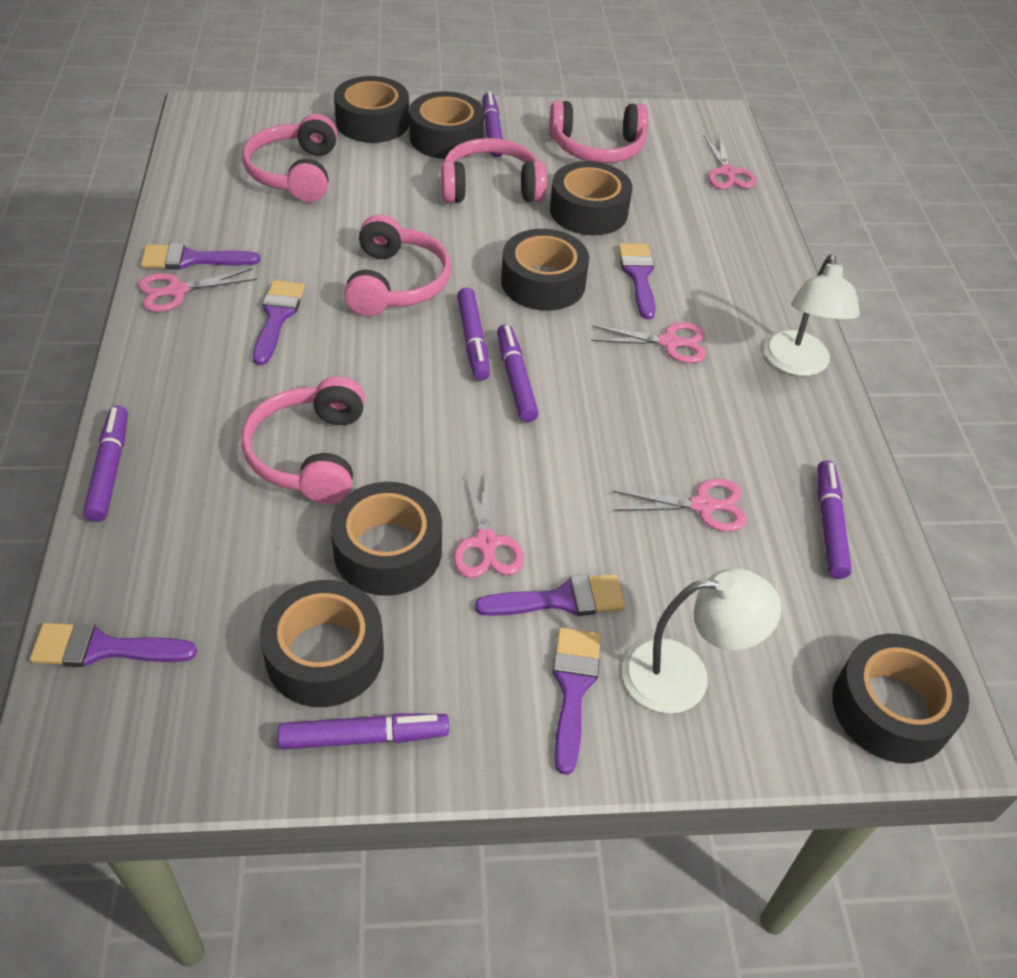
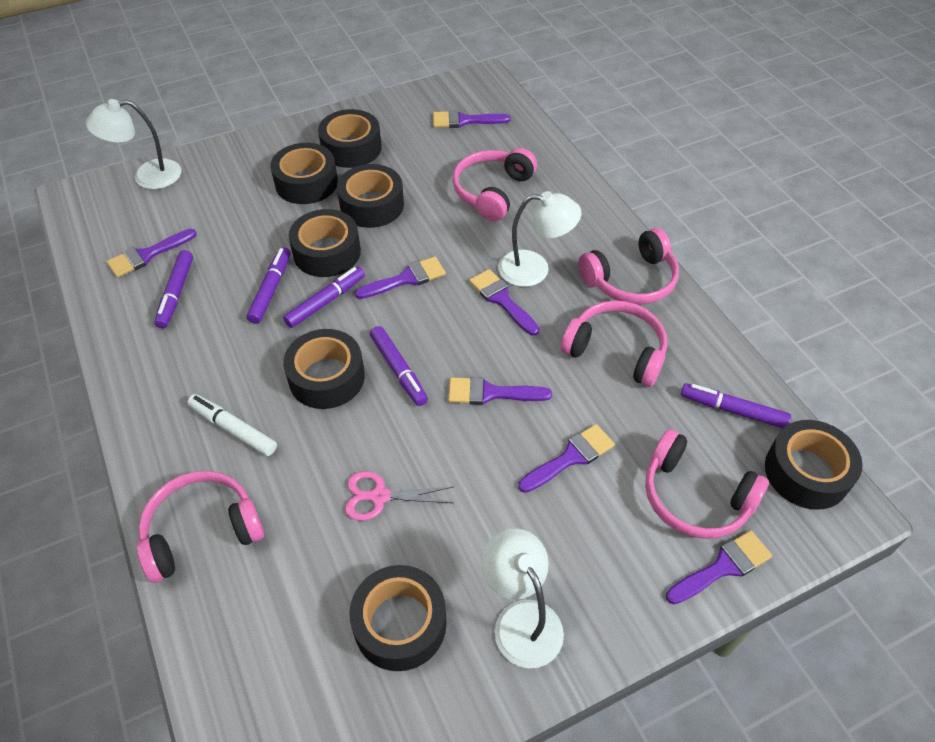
pink scissors: [138,268,257,312] [453,470,524,578] [591,322,706,363] [613,478,747,532] [704,134,757,189] = 5 -> [345,471,453,521] = 1
purple brush: [30,622,197,667] [141,243,260,270] [253,280,305,365] [475,574,625,616] [552,628,601,775] [618,243,656,319] = 6 -> [106,229,197,278] [355,257,446,299] [433,110,511,128] [448,377,552,405] [469,269,540,336] [518,424,615,493] [666,530,772,604] = 7
purple marker: [83,406,128,522] [277,713,449,750] [457,288,490,381] [482,91,503,157] [497,324,539,422] [817,460,852,579] = 6 -> [154,250,193,328] [247,247,291,324] [283,267,365,328] [370,326,428,406] [681,383,791,428] = 5
white lamp: [622,568,781,714] [764,254,860,376] = 2 -> [86,99,181,189] [481,528,564,668] [498,191,582,287] = 3
white marker: none = 0 -> [187,394,277,456] = 1

